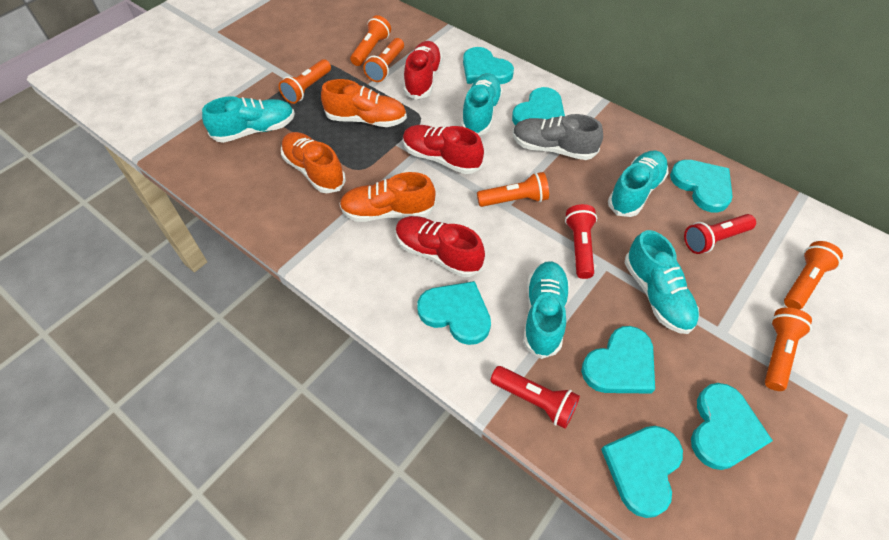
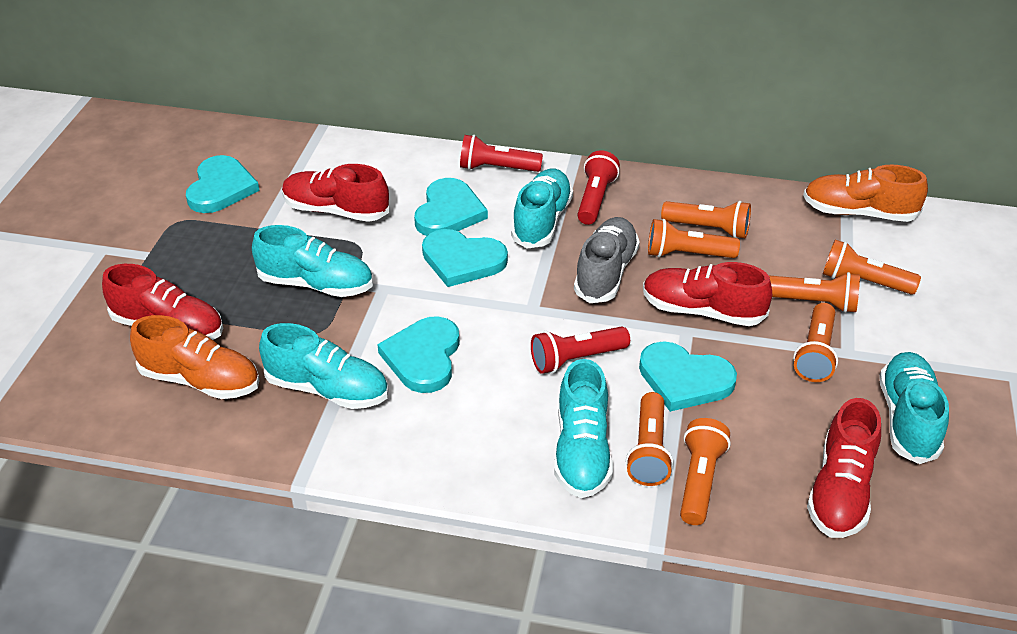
orange flashlight: [279,59,331,104] [350,15,391,66] [363,38,404,82] [477,172,549,207] [765,308,812,391] [784,241,843,310] = 6 -> [626,392,674,486] [648,219,740,258] [661,201,751,238] [680,418,730,525] [769,272,860,313] [793,303,838,382] [823,240,921,295] = 7
orange shoe: [281,132,346,193] [321,79,407,127] [339,172,436,222] = 3 -> [130,315,260,399] [803,165,928,222] = 2
red shoe: [396,216,485,277] [403,125,484,174] [404,41,442,100] = 3 -> [102,264,223,340] [282,164,389,222] [643,262,772,326] [807,398,881,538] = 4
turquoise heart: [417,281,491,345] [463,47,514,84] [512,87,565,125] [581,326,655,394] [601,426,683,518] [670,160,733,213] [691,383,773,470] = 7 -> [186,155,260,213] [377,316,460,393] [414,178,488,236] [422,229,508,287] [639,341,737,412] = 5

